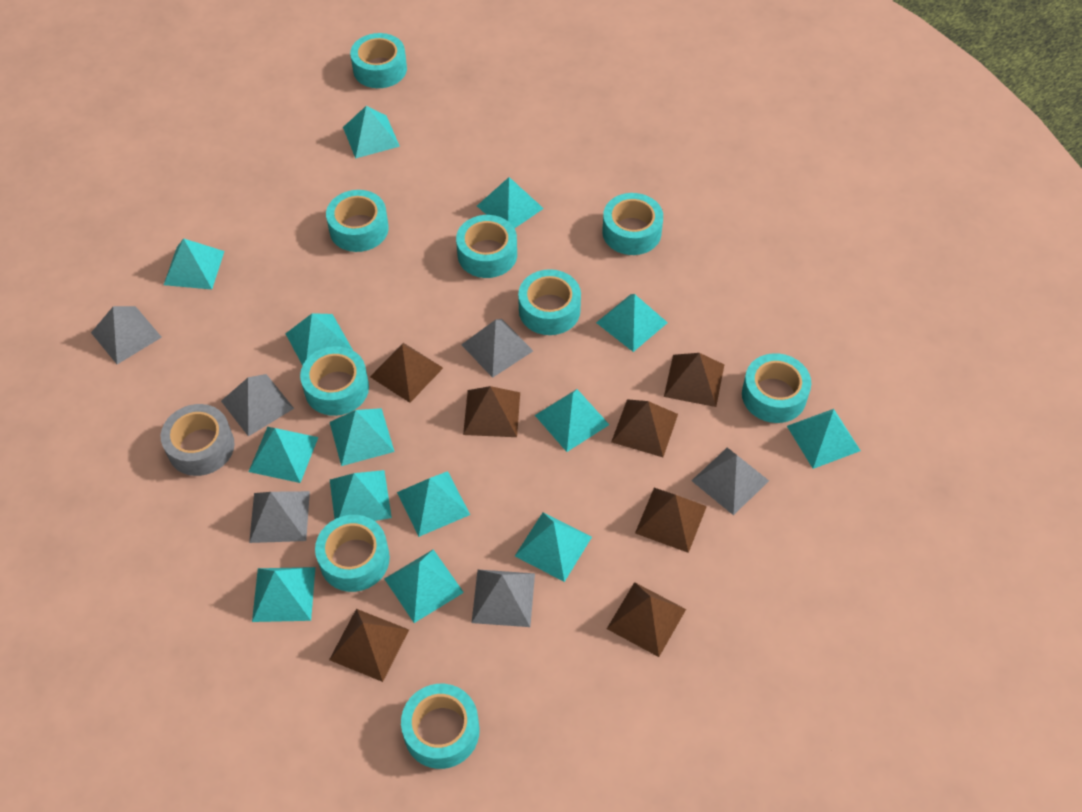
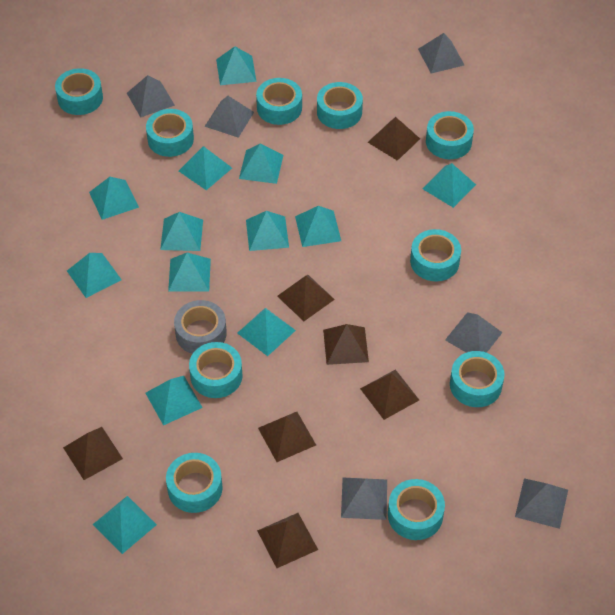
turquoise pyramid: [164,238,224,290] [249,427,318,483] [252,567,315,622] [285,313,353,366] [330,408,395,466] [330,470,392,521] [343,106,400,159] [384,549,464,623] [397,471,470,537] [477,177,544,229] [515,512,592,582] [535,389,609,452] [596,294,668,352] [787,409,861,469] = 14 -> [67,253,122,298] [89,177,139,220] [93,496,157,554] [145,376,203,426] [160,212,203,251] [168,253,211,292] [179,146,232,190] [216,46,257,85] [237,308,296,356] [239,143,283,184] [246,211,289,251] [295,206,341,247] [422,163,476,208] = 13
turquoise tape: [300,346,369,416] [315,515,390,592] [326,190,389,252] [350,33,407,88] [401,684,479,769] [456,215,517,278] [518,269,581,335] [602,193,663,255] [742,353,811,423] = 9 -> [55,68,103,115] [146,109,194,157] [166,453,222,513] [189,342,242,398] [256,78,302,125] [317,82,363,129] [388,479,445,540] [410,229,461,281] [426,111,474,159] [450,351,505,407] = 10

